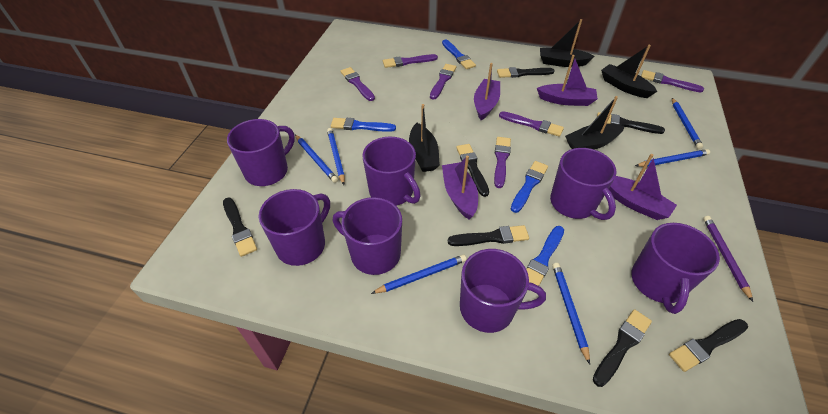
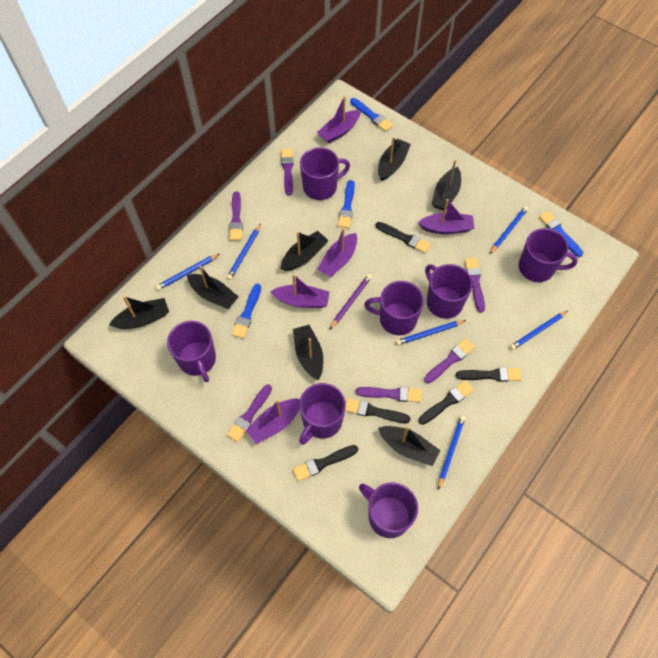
black boat: [409,104,440,172] [540,19,595,67] [565,96,624,149] [601,45,657,98] = 4 -> [109,296,169,329] [187,266,238,309] [281,231,329,271] [293,325,323,380] [378,137,411,181] [378,426,440,466] [432,159,461,211] = 7
black brush: [223,197,257,257] [448,225,529,246] [456,144,489,197] [497,67,555,78] [593,309,652,387] [597,112,665,134] [669,319,748,372] = 7 -> [293,445,358,481] [345,398,411,423] [375,222,431,253] [419,380,474,425] [456,367,522,382] = 5
purple boat: [442,156,478,219] [474,63,500,120] [537,55,598,106] [609,154,677,220] = 4 -> [246,399,300,444] [270,274,329,308] [317,96,361,144] [318,228,357,277] [418,199,474,234] = 5

